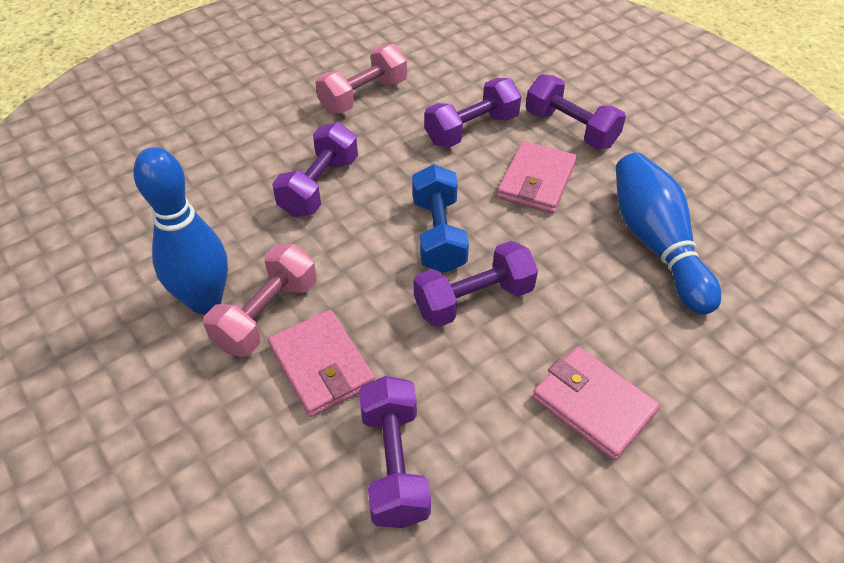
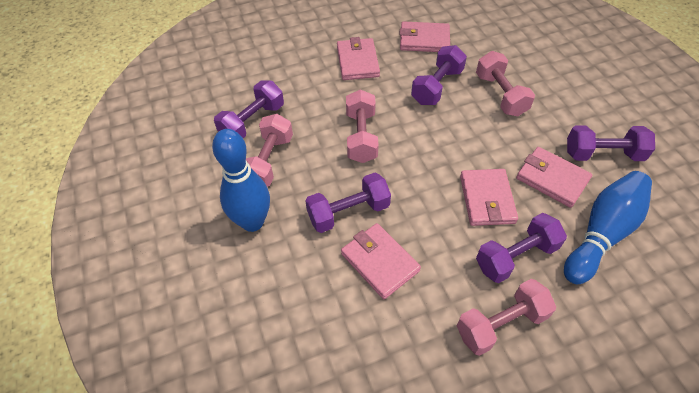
blue dumbbell: [412,164,469,273] = 1 -> none = 0
pink dumbbell: [203,244,316,357] [315,44,407,114] = 2 -> [246,114,293,187] [346,89,379,163] [457,279,556,356] [476,51,535,116] = 4
pink wallet: [268,310,375,417] [497,141,577,214] [532,347,660,461] = 3 -> [337,37,380,80] [341,223,421,299] [400,21,450,52] [460,169,518,226] [516,147,592,208] = 5

